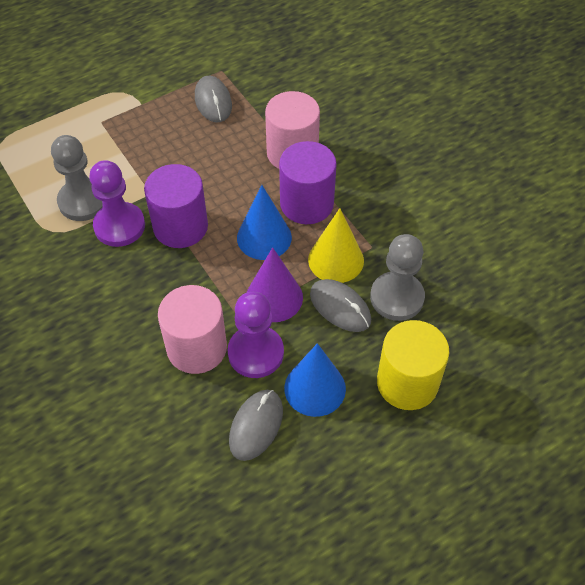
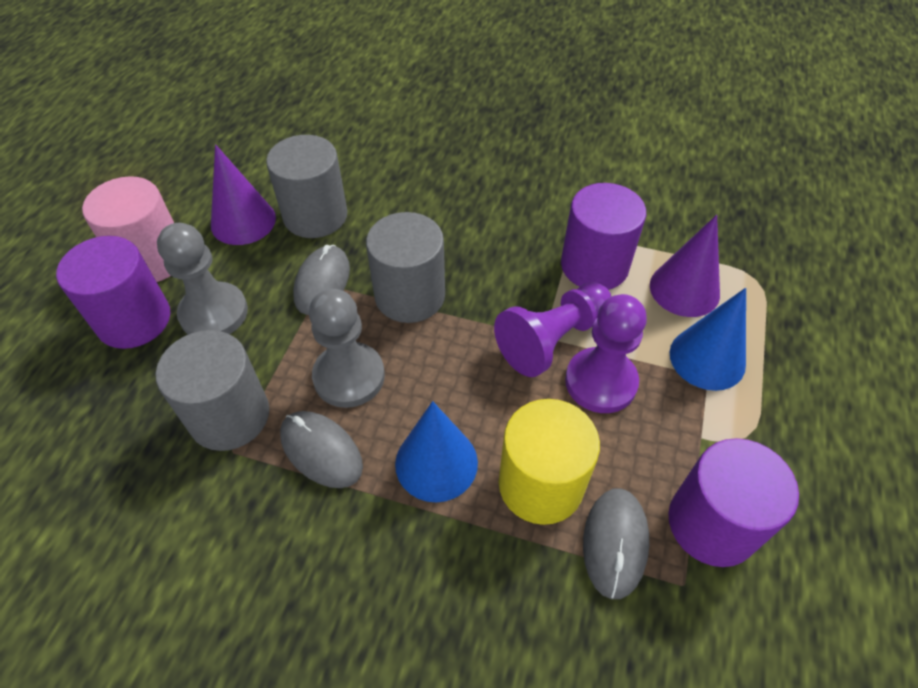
grey cylinder: none = 0 -> [156,330,269,451] [266,135,347,238] [366,212,445,323] = 3
pink cylinder: [158,285,227,374] [265,91,320,169] = 2 -> [82,176,174,282] = 1
purple cone: [247,247,303,322] = 1 -> [211,144,276,245] [650,215,720,317] = 2
purple cylinder: [144,164,208,248] [279,141,337,224] = 2 -> [56,236,170,349] [561,183,646,290] [669,438,799,567] = 3
yellow cone: [308,208,364,283] = 1 -> none = 0

